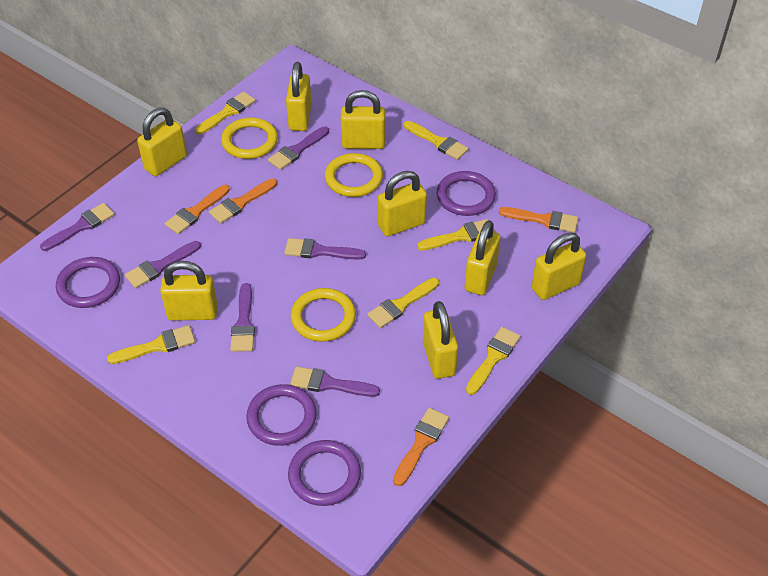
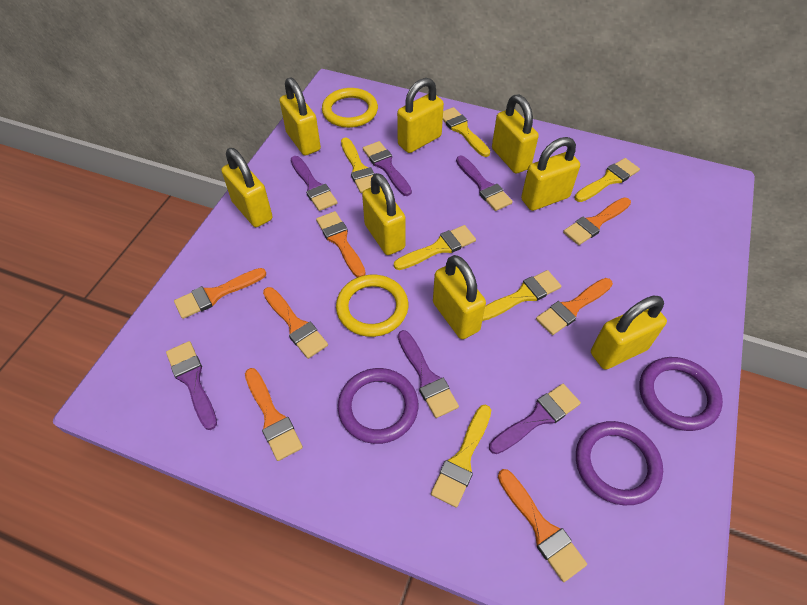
orange brush: [165,185,230,234] [209,179,277,224] [393,408,449,486] [499,207,578,233] = 4 -> [174,268,266,319] [245,368,303,461] [263,287,328,359] [316,211,366,277] [498,469,587,582] [536,278,613,335] [563,197,631,245] = 7
purple ring: [56,257,120,308] [246,384,317,446] [288,440,361,506] [437,171,496,216] = 4 -> [338,368,418,444] [576,421,663,505] [639,357,723,431] = 3
yellow ring: [221,117,278,159] [291,288,356,342] [325,153,383,197] = 3 -> [322,88,378,128] [336,275,408,337] = 2

